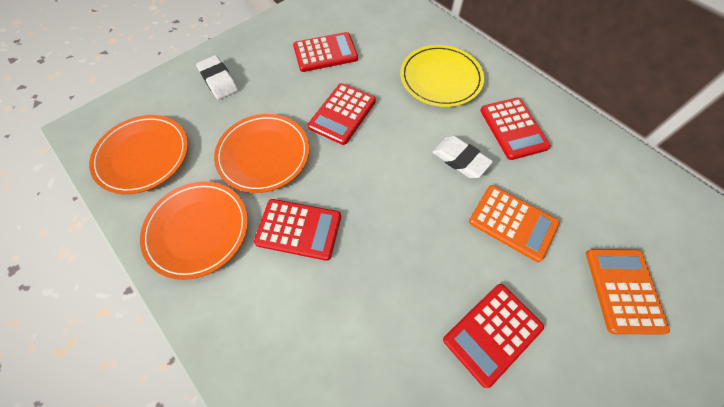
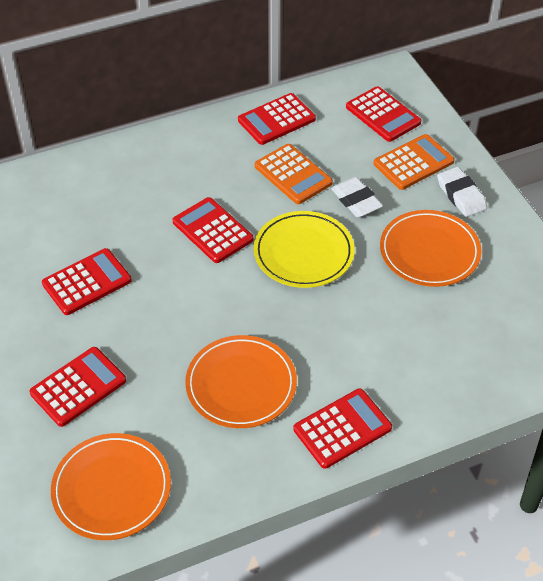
red calculator: [254,199,341,261] [293,32,358,72] [308,83,376,145] [443,284,544,388] [480,98,551,160] = 5 -> [29,347,126,427] [42,248,132,315] [173,197,254,263] [238,93,316,145] [294,388,392,469] [346,86,421,142] = 6

